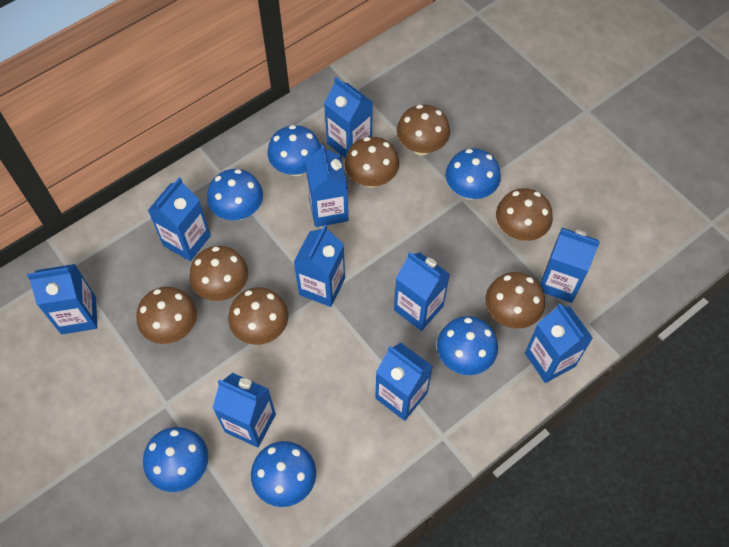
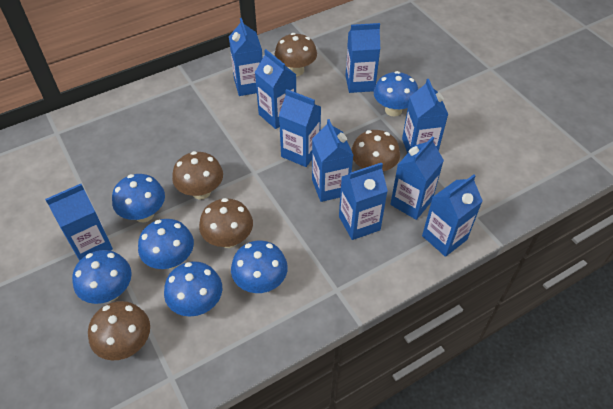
brown mushroom: [137,287,197,344] [190,246,248,301] [228,287,288,345] [345,137,399,188] [397,105,450,155] [486,272,545,329] [496,188,553,241] = 7 -> [88,301,150,360] [172,151,223,200] [199,198,253,248] [275,33,317,76] [351,130,400,171] = 5

